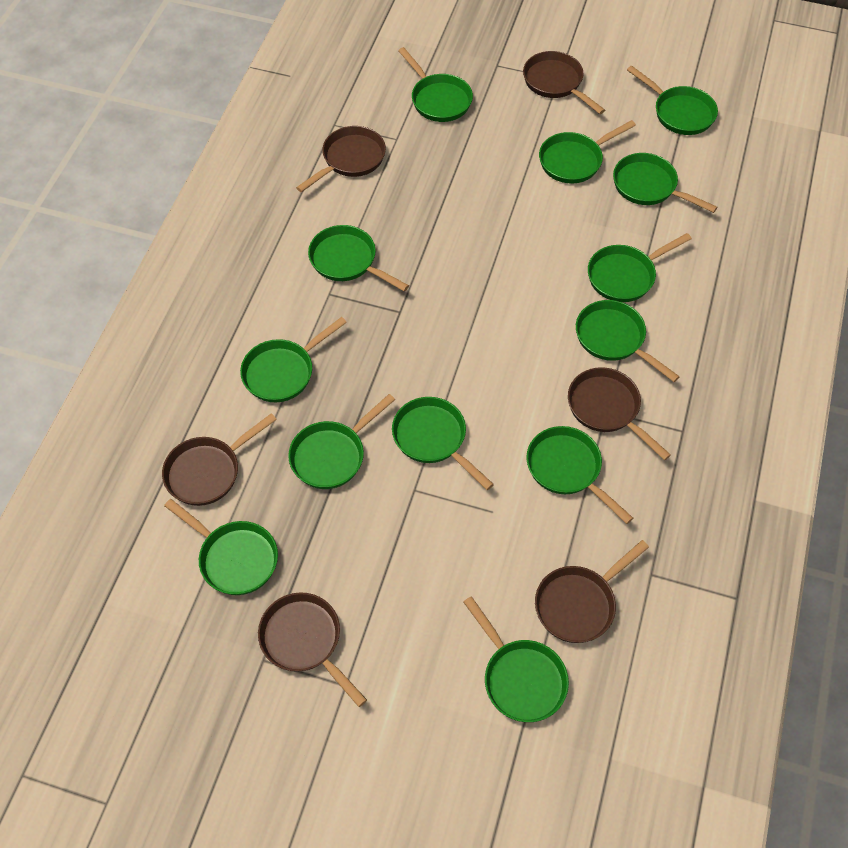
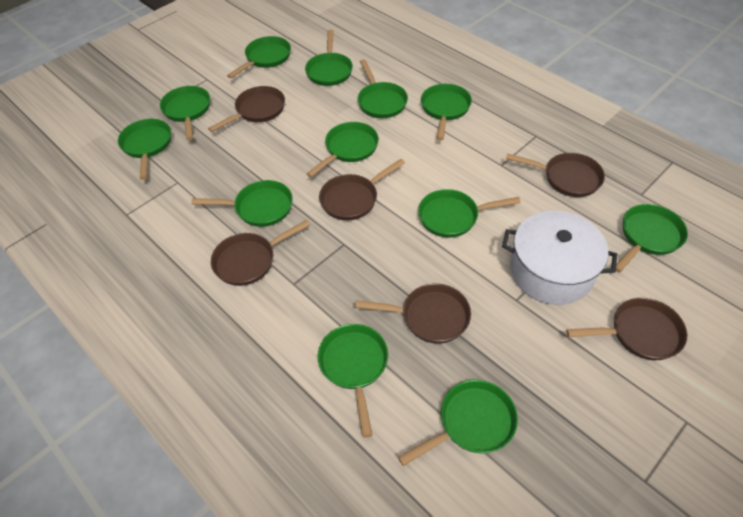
green pan: [164,499,278,595] [240,317,347,402] [288,394,395,489] [308,225,409,292] [392,397,494,490] [398,47,473,122] [463,596,569,722] [526,426,633,524] [539,120,636,184] [576,300,680,382] [588,233,692,302] [613,153,718,213] [627,66,718,135] = 13 -> [118,119,171,180] [160,86,210,140] [191,180,293,227] [227,36,291,78] [305,30,353,86] [307,122,379,177] [317,324,388,438] [357,59,408,118] [398,380,518,466] [418,189,521,238] [421,84,472,140] [616,204,688,273] = 12
white pot: none = 0 -> [502,211,617,305] = 1

